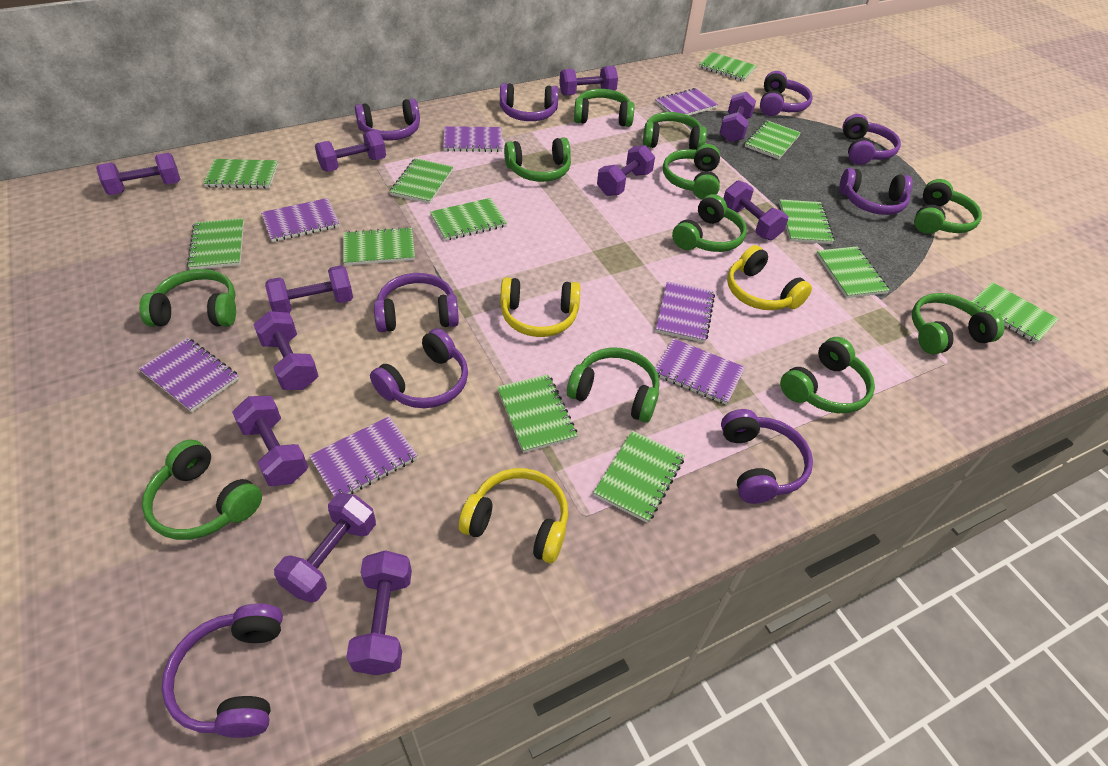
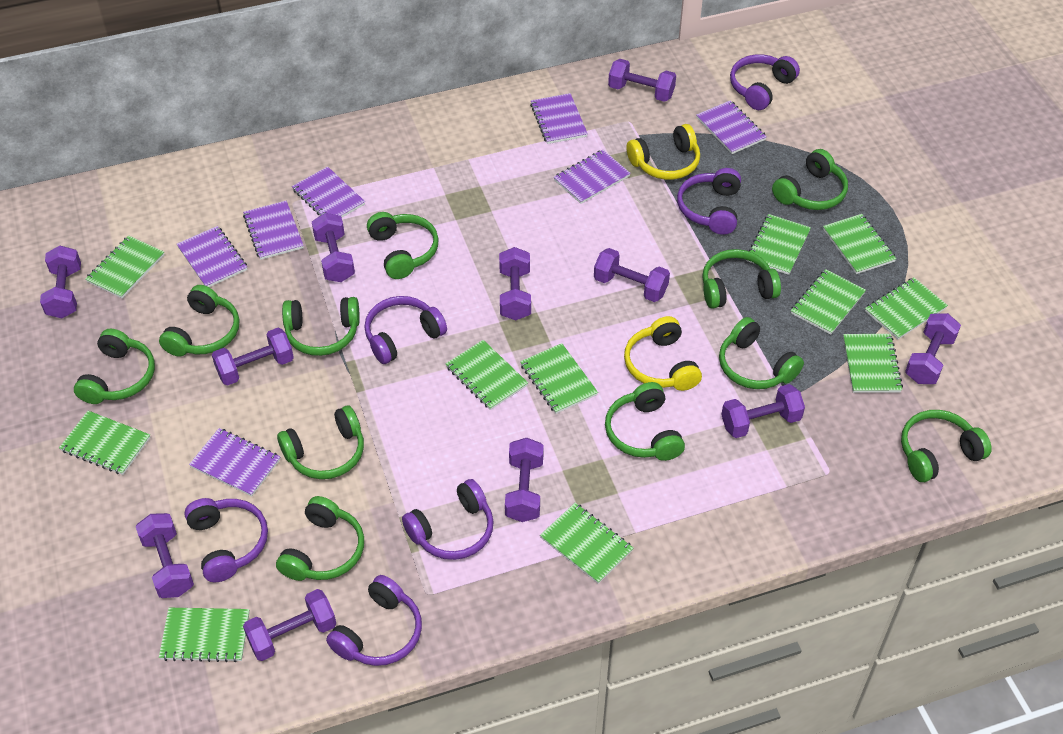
green notebook: [187,218,244,270] [203,159,278,189] [343,227,415,266] [390,158,453,204] [430,198,507,241] [497,374,578,453] [593,431,685,523] [699,52,757,81] [745,120,801,159] [779,200,835,244] [816,246,890,298] [971,282,1059,343] = 12 -> [59,411,151,475] [85,236,165,298] [159,608,250,662] [446,340,528,410] [520,343,598,414] [540,503,633,584] [747,214,811,275] [791,269,866,335] [823,214,896,274] [843,334,903,393] [865,277,948,339] = 11
purple headphones: [162,603,283,738] [355,99,420,141] [370,328,468,408] [374,273,459,332] [500,83,559,121] [721,409,813,504] [760,71,813,116] [839,168,913,215] [843,114,901,165] = 9 -> [184,498,268,582] [326,575,422,666] [364,296,447,364] [402,479,494,560] [677,168,741,235] [730,54,800,110] = 6
yellow headphones: [459,468,568,563] [500,277,580,337] [727,245,812,310] = 3 -> [624,316,702,391] [626,124,700,180] = 2

